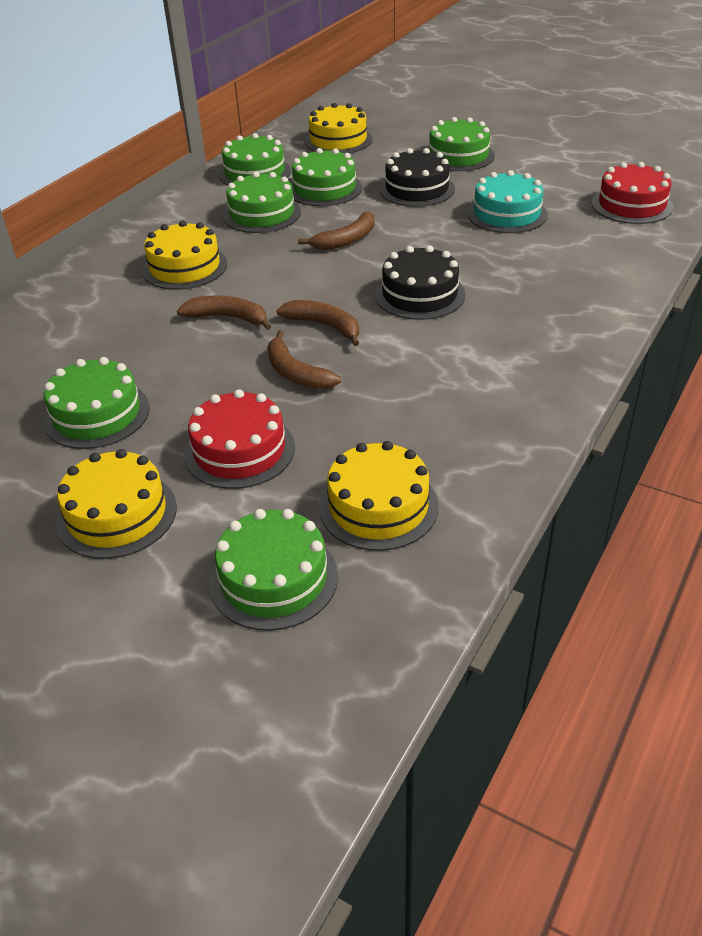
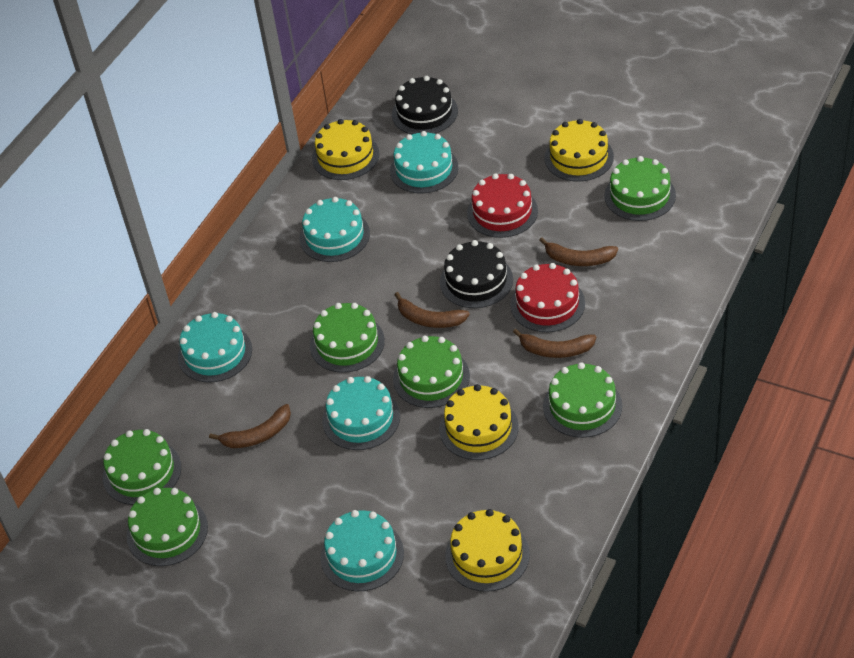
turquoise cake: [467,170,548,233] = 1 -> [178,312,252,382] [299,197,370,262] [321,510,404,591] [322,376,400,450] [390,131,458,194] = 5

